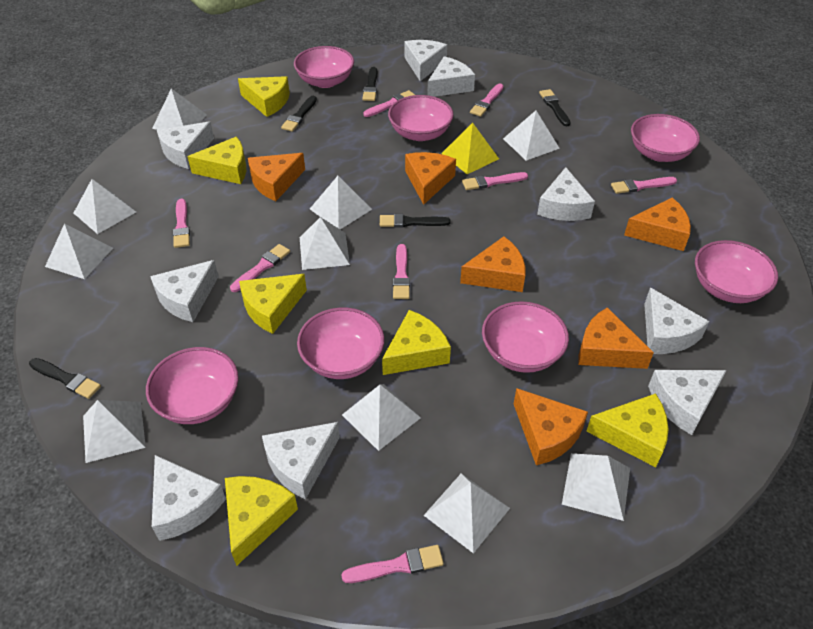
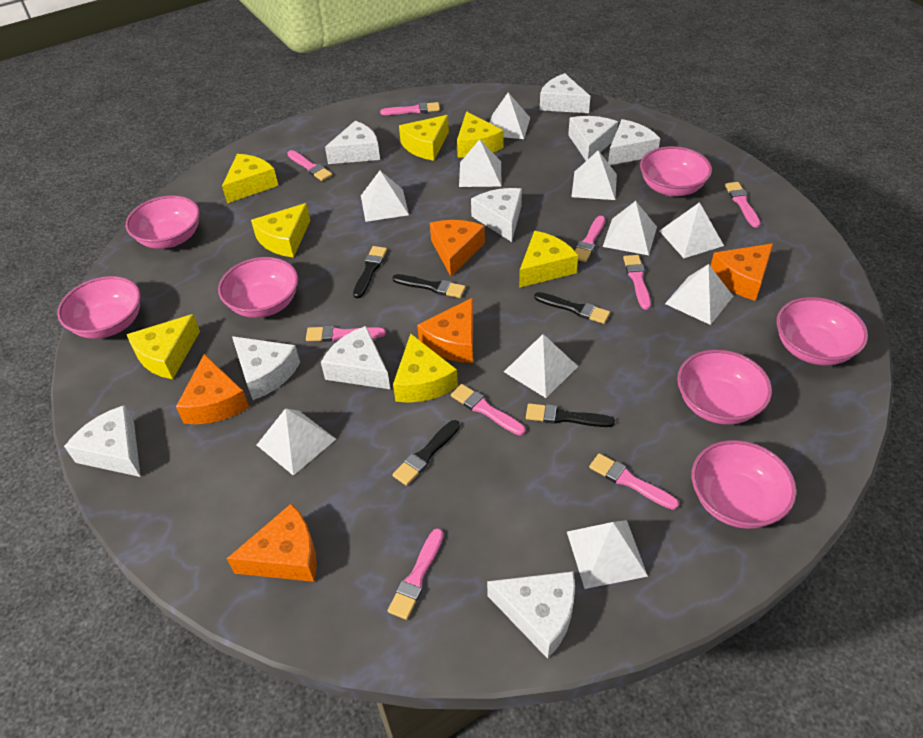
orange cheese: [248,153,305,201] [405,152,456,205] [460,236,525,292] [514,388,588,465] [578,307,654,369] [624,198,691,251] = 6 -> [176,354,249,424] [227,503,317,582] [417,298,473,363] [430,220,485,276] [711,243,773,301] = 5
pink brush: [173,199,190,248] [230,244,290,292] [341,545,444,583] [363,90,415,117] [393,244,410,299] [462,172,528,190] [470,83,504,117] [611,177,677,194] = 8 -> [287,150,332,181] [306,325,386,342] [380,102,440,115] [388,528,444,620] [451,384,525,436] [575,216,605,262] [589,453,679,510] [623,255,651,310] [725,182,761,228] = 9
yellow cheese: [187,137,246,184] [225,476,298,566] [238,76,290,117] [239,274,307,334] [382,310,451,375] [586,393,668,467] = 6 -> [127,314,200,379] [222,154,278,203] [251,203,310,258] [393,334,458,403] [399,115,449,161] [457,111,503,158] [519,231,578,288] = 7
yellow pyramid: [441,123,499,174] = 1 -> none = 0

